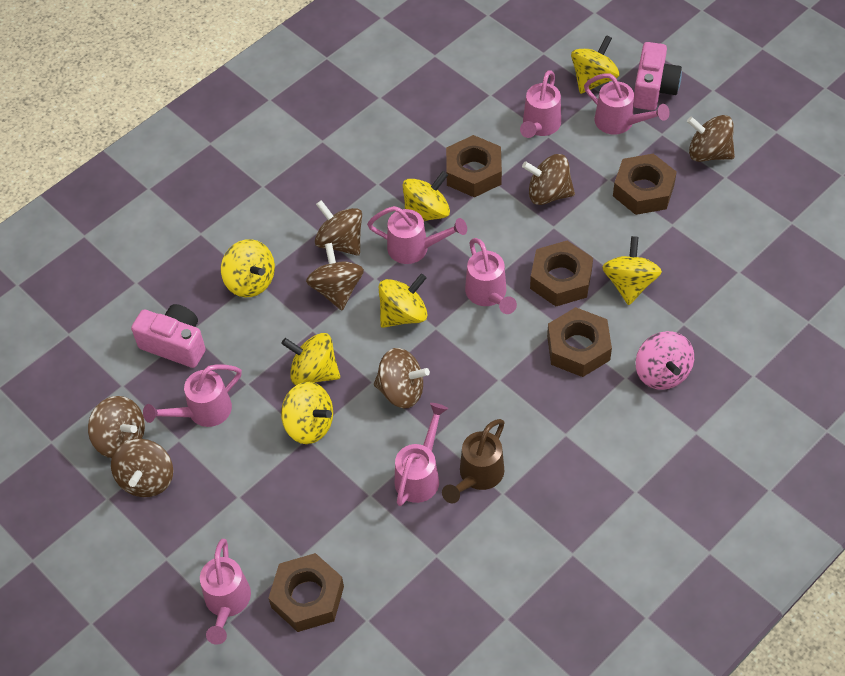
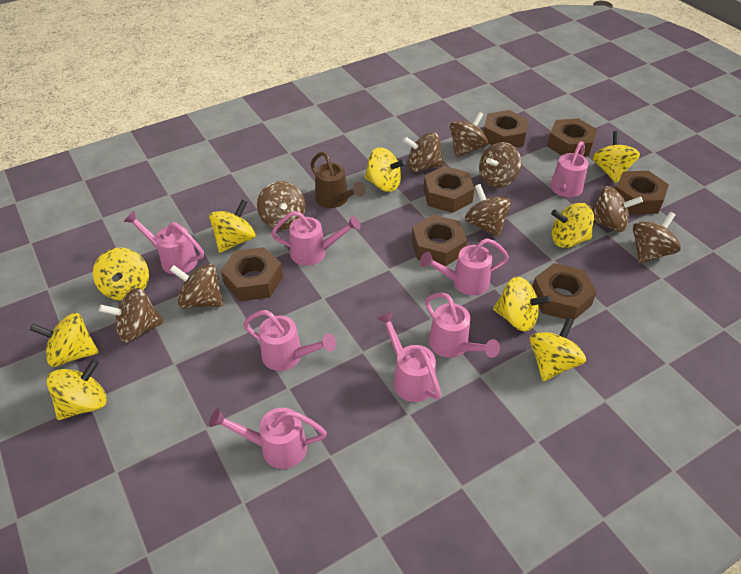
brown nut: [268,553,344,632] [446,135,502,197] [530,240,593,306] [547,307,612,377] [613,153,677,215] = 5 -> [221,247,283,301] [412,215,467,267] [423,166,474,213] [483,110,528,148] [532,263,597,320] [547,118,597,157] [616,171,669,215] = 7
brown spinning top: [88,396,145,458] [111,439,173,497] [306,243,364,310] [315,200,362,256] [374,348,430,408] [522,154,575,205] [687,115,735,162] = 7 -> [99,288,164,343] [170,264,224,309] [257,181,306,230] [403,132,444,172] [450,112,488,157] [465,184,511,238] [479,142,521,188] [592,186,643,232] [633,212,681,264] = 9
pink camera: [131,304,206,368] [634,42,682,110] = 2 -> none = 0
pink spinning top: [636,331,694,390] = 1 -> none = 0
pink watering can: [143,364,242,427] [200,539,251,645] [367,206,467,264] [395,403,448,506] [465,238,517,314] [520,70,561,138] [584,74,670,135] = 7 -> [123,211,204,275] [209,408,327,469] [243,310,336,371] [271,211,361,266] [377,311,441,402] [420,238,509,296] [425,293,500,358] [551,141,589,198] = 8
yellow spinning top: [221,239,275,297] [281,333,340,385] [281,382,333,444] [379,274,427,328] [403,171,450,221] [571,35,619,94] [602,236,662,305] = 7 -> [30,313,99,367] [46,359,107,420] [93,248,149,300] [209,199,255,253] [365,147,406,192] [493,277,551,331] [530,317,586,381] [551,203,594,248] [592,131,640,183] = 9

